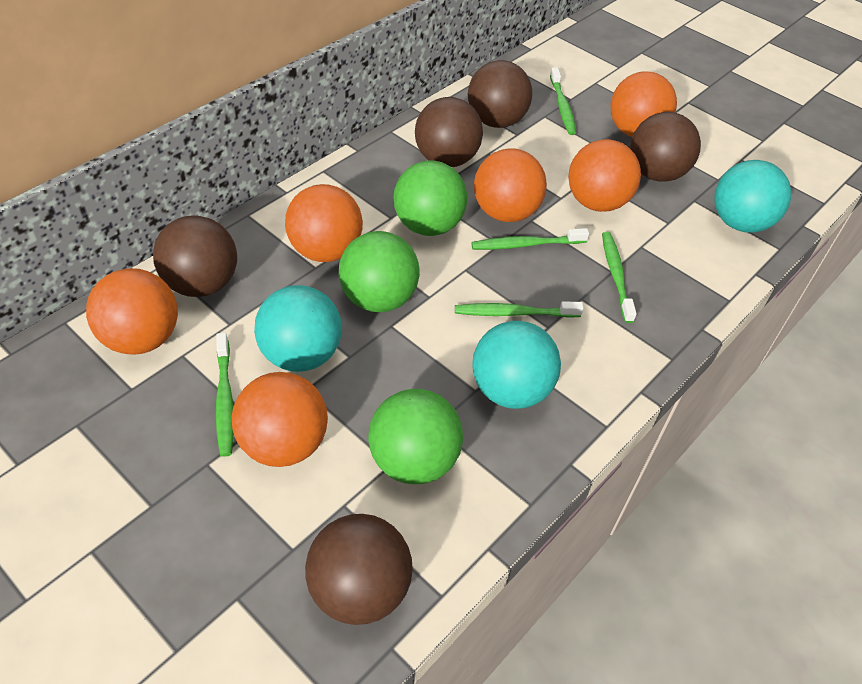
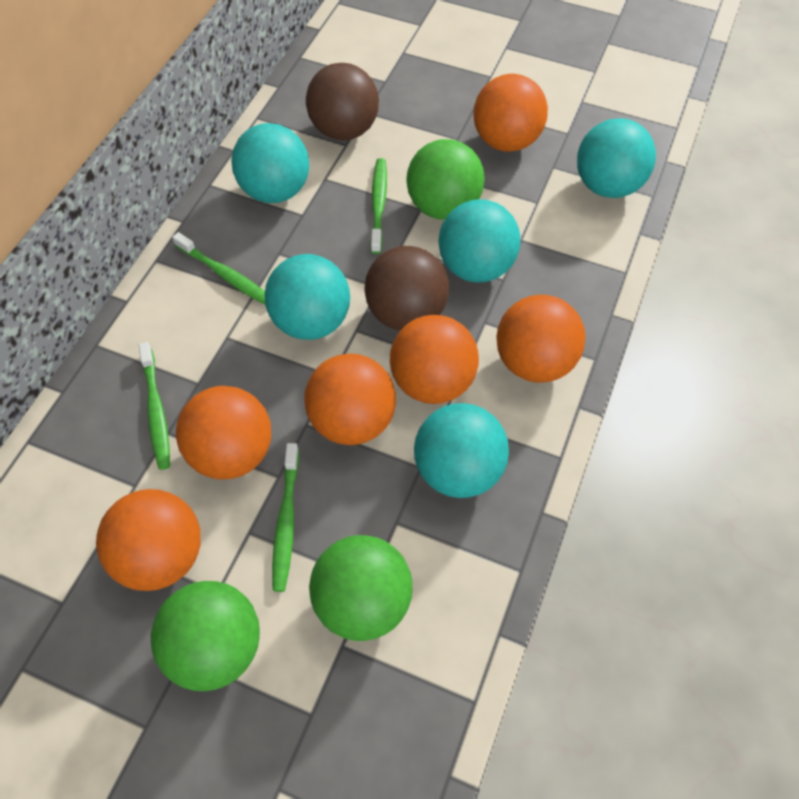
brown ball: [153,215,237,297] [305,514,413,625] [415,97,483,167] [468,60,532,128] [630,112,701,182] = 5 -> [306,63,379,140] [364,246,449,331] = 2
green toothbrush: [216,333,234,457] [455,301,583,318] [471,228,589,250] [550,67,576,135] [602,232,637,323] = 5 -> [139,342,170,470] [172,232,265,305] [272,443,299,592] [370,158,387,254] = 4
turquoise ball: [254,285,342,372] [472,321,561,409] [715,160,791,232] = 3 -> [231,123,309,203] [265,254,350,340] [414,403,509,498] [438,199,520,283] [577,118,656,198] = 5

